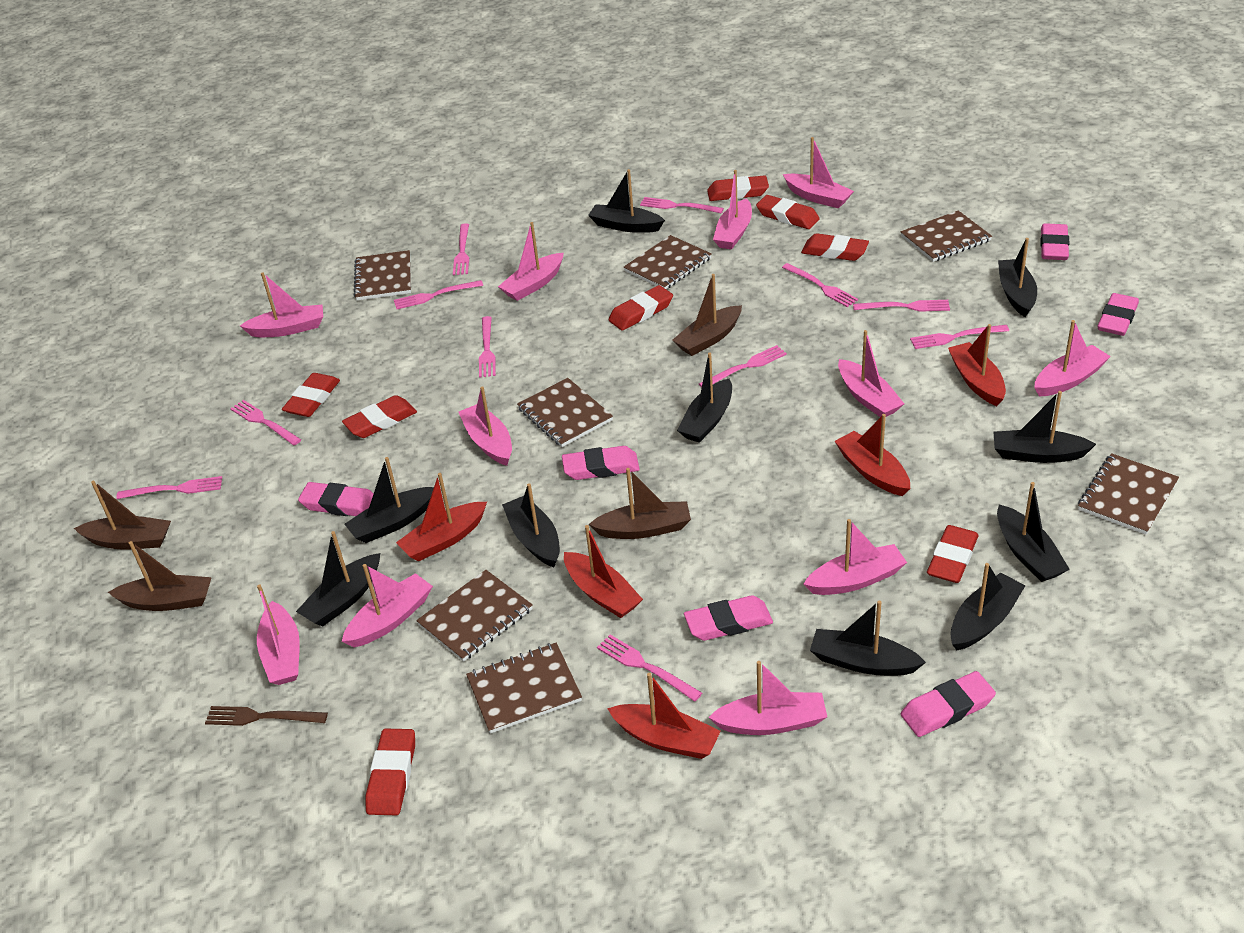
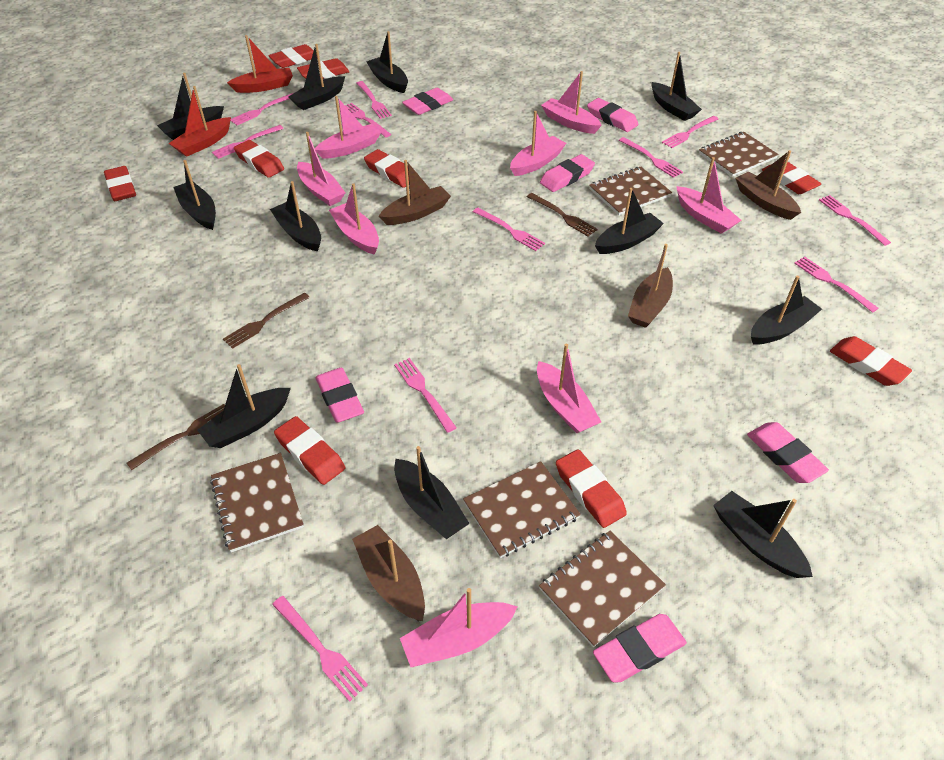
black boat: [296,531,380,627] [344,457,434,543] [502,483,560,567] [588,169,665,233] [677,352,732,443] [810,601,926,676] [950,563,1025,650] [994,391,1096,463] [997,482,1070,582] [998,238,1037,317] = 10 -> [157,73,224,140] [173,160,216,230] [197,364,291,448] [270,181,321,251] [288,44,345,110] [366,31,408,93] [394,446,470,539] [595,188,664,254] [652,52,702,121] [713,491,813,578] [751,275,822,344] = 11
brown fork: [205,706,328,726] = 1 -> [127,404,225,470] [223,293,310,349] [527,193,598,237] = 3
brown notebook: [354,250,411,300] [416,570,533,662] [466,643,582,734] [517,378,613,447] [624,235,712,289] [900,210,992,262] [1078,453,1179,535] = 7 -> [210,453,304,552] [463,461,581,558] [539,531,666,647] [589,167,672,215] [699,132,779,177] = 5
pink boat: [240,272,323,337] [257,584,300,685] [342,564,433,647] [459,386,512,466] [498,222,564,301] [708,661,827,735] [713,170,752,249] [783,137,854,208] [804,519,907,595] [838,330,904,417] [1034,320,1111,397] = 11 -> [297,132,346,206] [315,96,381,159] [329,183,379,255] [400,588,517,667] [510,111,566,176] [537,344,601,433] [541,71,602,134] [676,157,742,234] = 8
red boat: [396,473,487,561] [564,525,643,618] [607,673,721,759] [835,414,910,496] [948,324,1006,406] = 5 -> [169,86,231,156] [227,35,293,93] = 2
red eraser: [282,373,340,417] [342,395,417,438] [365,729,415,815] [609,285,673,331] [707,175,769,201] [756,195,820,229] [801,233,869,261] [927,525,978,583] = 8 -> [104,166,136,201] [234,140,284,178] [268,44,320,68] [274,416,345,485] [297,58,349,79] [364,149,409,188] [556,449,627,528] [762,161,821,194] [830,336,912,386] = 9

